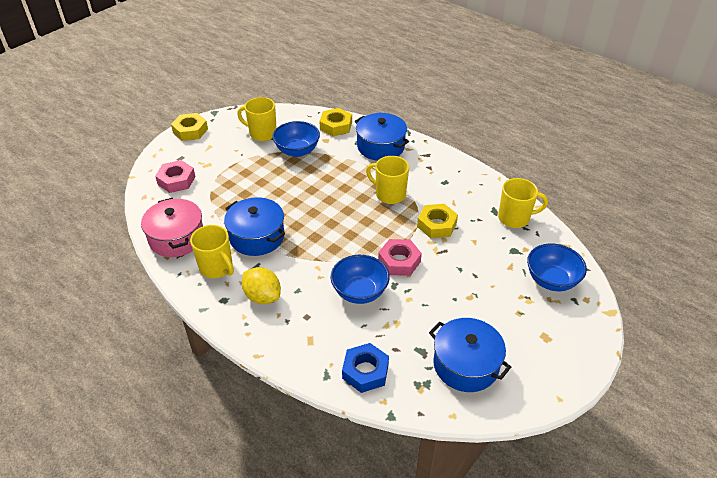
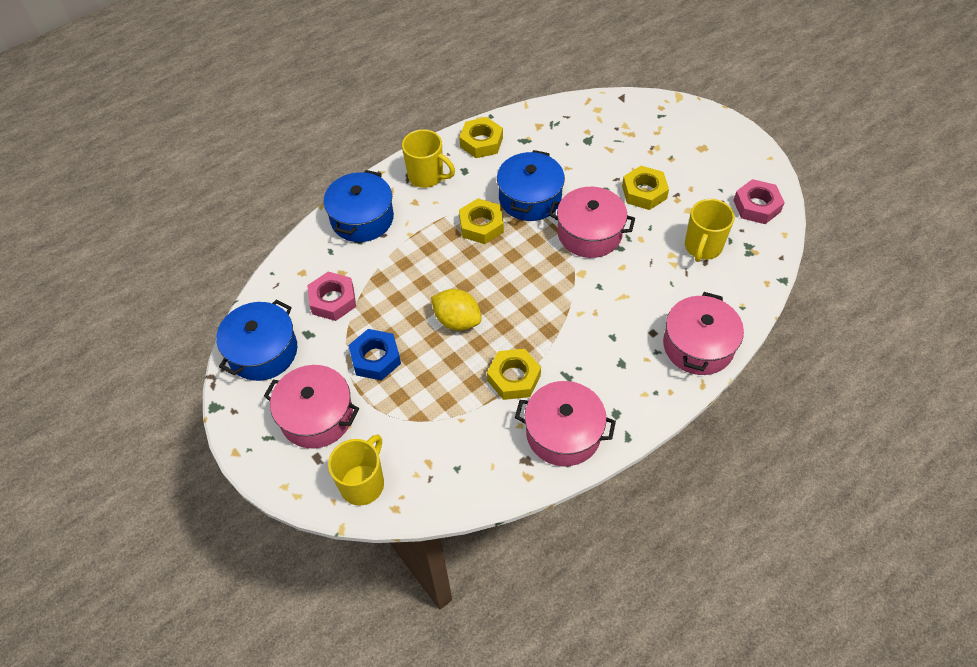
blue bowl: [273,121,320,157] [331,255,390,304] [527,244,587,291] = 3 -> none = 0
pink pot: [141,198,203,257] = 1 -> [264,365,359,448] [515,381,616,466] [549,187,635,258] [663,292,744,375] = 4
yellow mug: [190,225,234,278] [237,97,277,141] [366,156,409,204] [498,178,548,228] = 4 -> [328,434,384,506] [402,129,455,188] [685,199,735,262] = 3
yellow nut: [171,113,208,141] [319,108,352,136] [417,204,458,238] = 3 -> [459,117,503,158] [459,198,504,244] [487,349,541,400] [622,166,669,210] = 4

